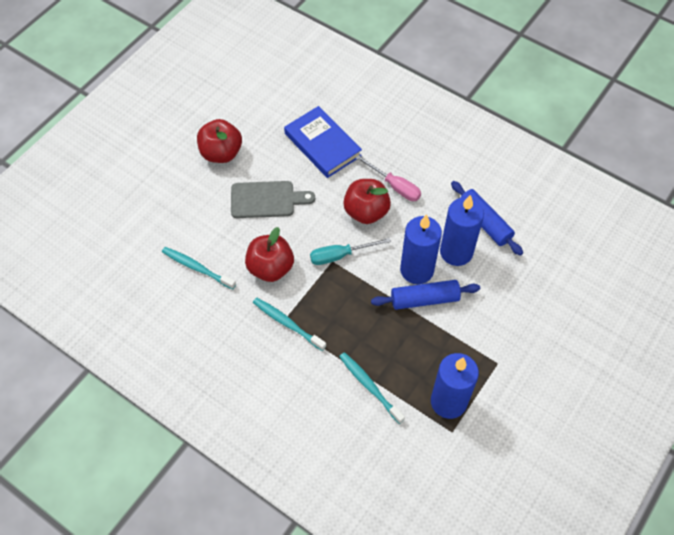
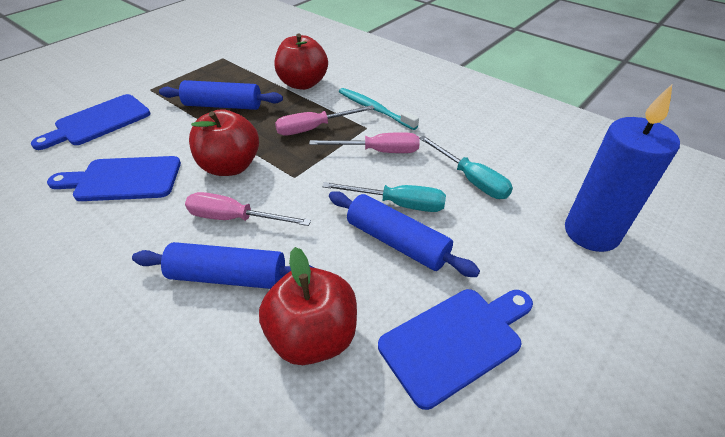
blue book: [284,106,362,178] = 1 -> none = 0
blue candle: [400,214,442,284] [431,353,479,419] [440,195,484,266] = 3 -> [565,84,680,252] = 1
blue cutting board: none = 0 -> [31,94,150,150] [47,156,181,201] [378,289,533,410] = 3
blue rolling pin: [371,280,480,310] [451,181,523,256] = 2 -> [132,242,314,289] [159,80,283,110] [329,191,480,277] = 3
grey cutting board: [231,181,315,218] = 1 -> none = 0
pink screwdriver: [355,155,421,201] = 1 -> [185,192,311,226] [275,105,375,136] [309,132,420,153] = 3
turquoise screwdriver: [310,238,391,265] = 1 -> [322,182,446,212] [419,135,513,199] = 2
turquoise toothbrush: [162,247,236,290] [253,297,326,351] [339,352,405,424] = 3 -> [339,88,419,130] = 1

